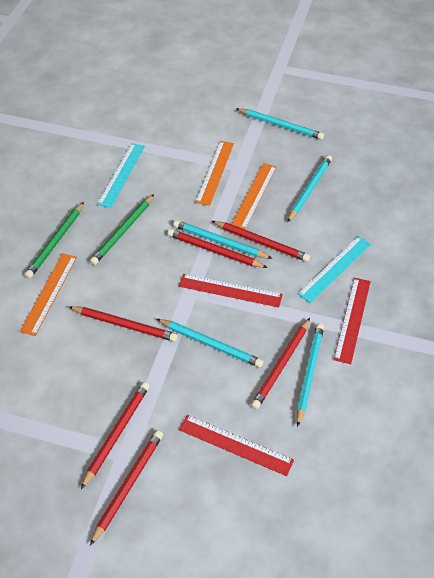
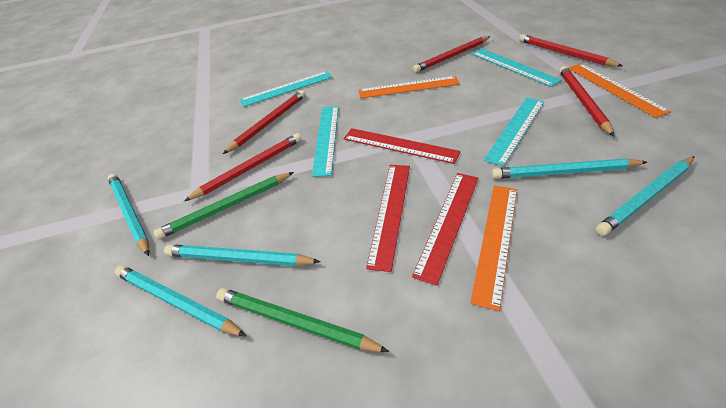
red pencil: [69,306,178,342] [81,382,150,489] [90,430,163,546] [168,229,268,268] [212,221,310,262] [251,318,310,409] = 6 -> [184,133,302,201] [223,90,306,154] [413,36,491,73] [519,34,623,67] [559,66,614,137] = 5
turquoise ruler: [97,143,145,208] [298,236,371,303] = 2 -> [240,71,333,107] [312,106,339,177] [472,48,562,87] [484,97,544,167] = 4

